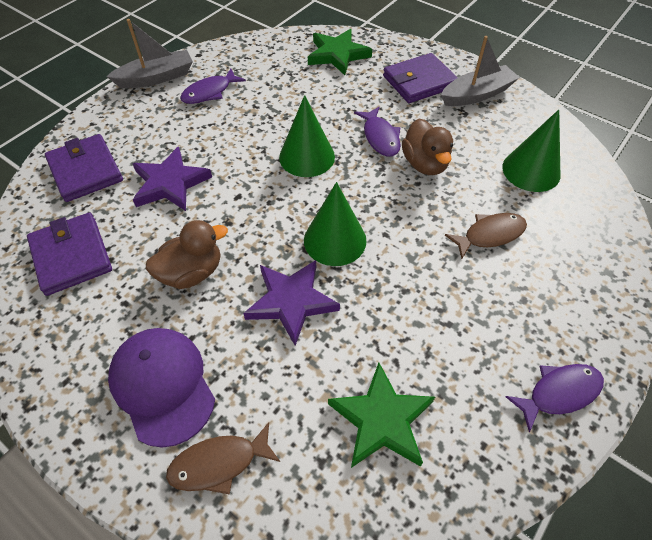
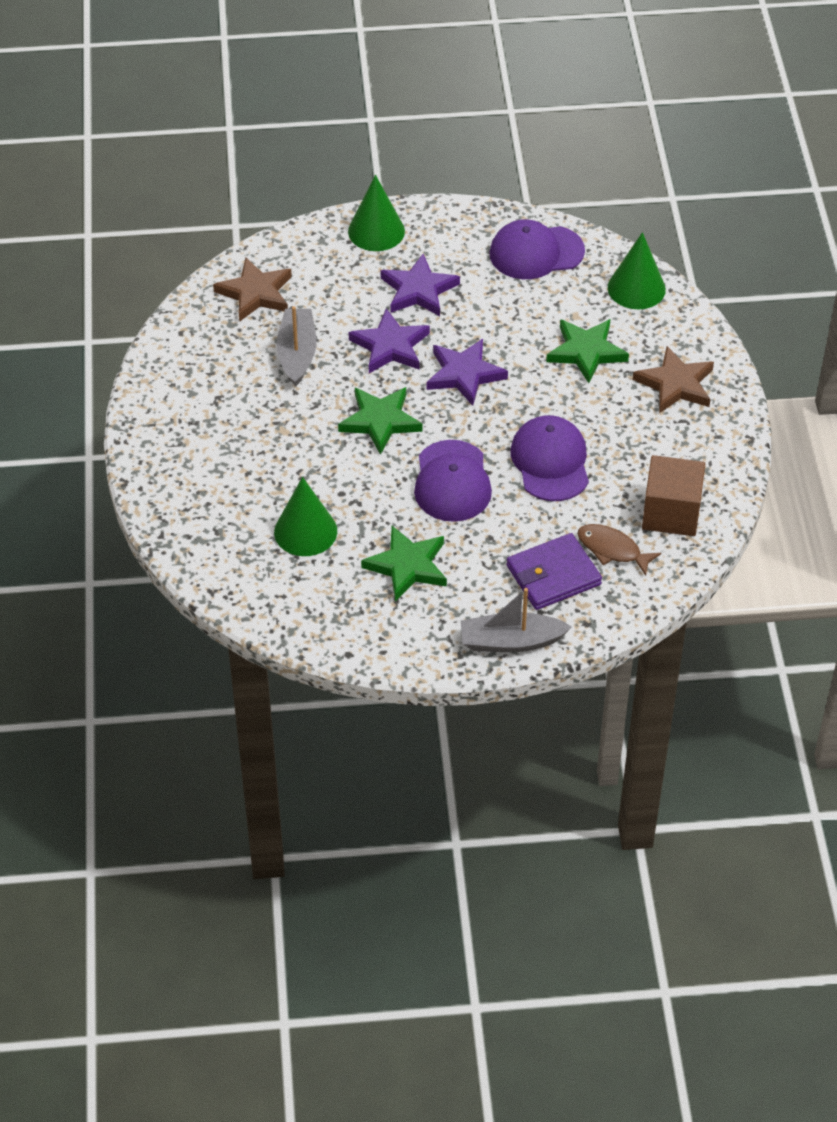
brown cube: none = 0 -> [642,455,705,536] = 1
brown duck: [146,220,228,289] [402,119,453,175] = 2 -> none = 0
brown fish: [166,422,280,495] [445,213,527,259] = 2 -> [577,524,661,576] = 1
brown star: none = 0 -> [213,258,292,322] [633,346,714,413] = 2
green star: [308,29,372,75] [328,363,435,468] = 2 -> [338,387,423,455] [361,526,447,602] [546,319,629,383] = 3
purple cap: [108,328,215,448] = 1 -> [414,440,492,522] [489,219,585,279] [510,415,589,501] = 3
purple fish: [180,69,246,104] [354,107,401,157] [505,364,604,432] = 3 -> none = 0
purple star: [132,147,212,211] [243,260,340,346] = 2 -> [349,308,430,373] [381,254,460,316] [427,339,508,406] = 3
purple wallet: [27,212,112,296] [45,134,123,202] [383,53,458,103] = 3 -> [506,533,602,610] = 1

